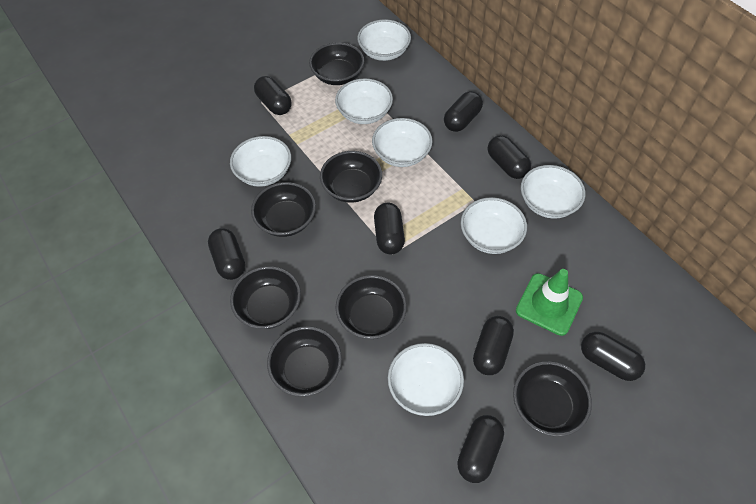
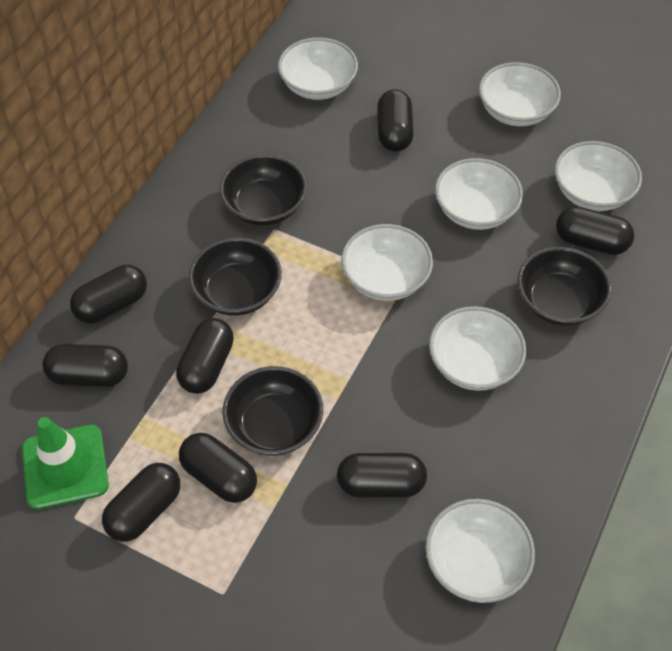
black bowl: [230,266,301,329] [251,182,316,237] [267,326,342,397] [309,42,364,85] [320,151,382,203] [335,275,407,339] [513,361,592,437] = 7 -> [189,238,282,316] [220,154,307,226] [222,366,323,456] [518,247,612,326] = 4

